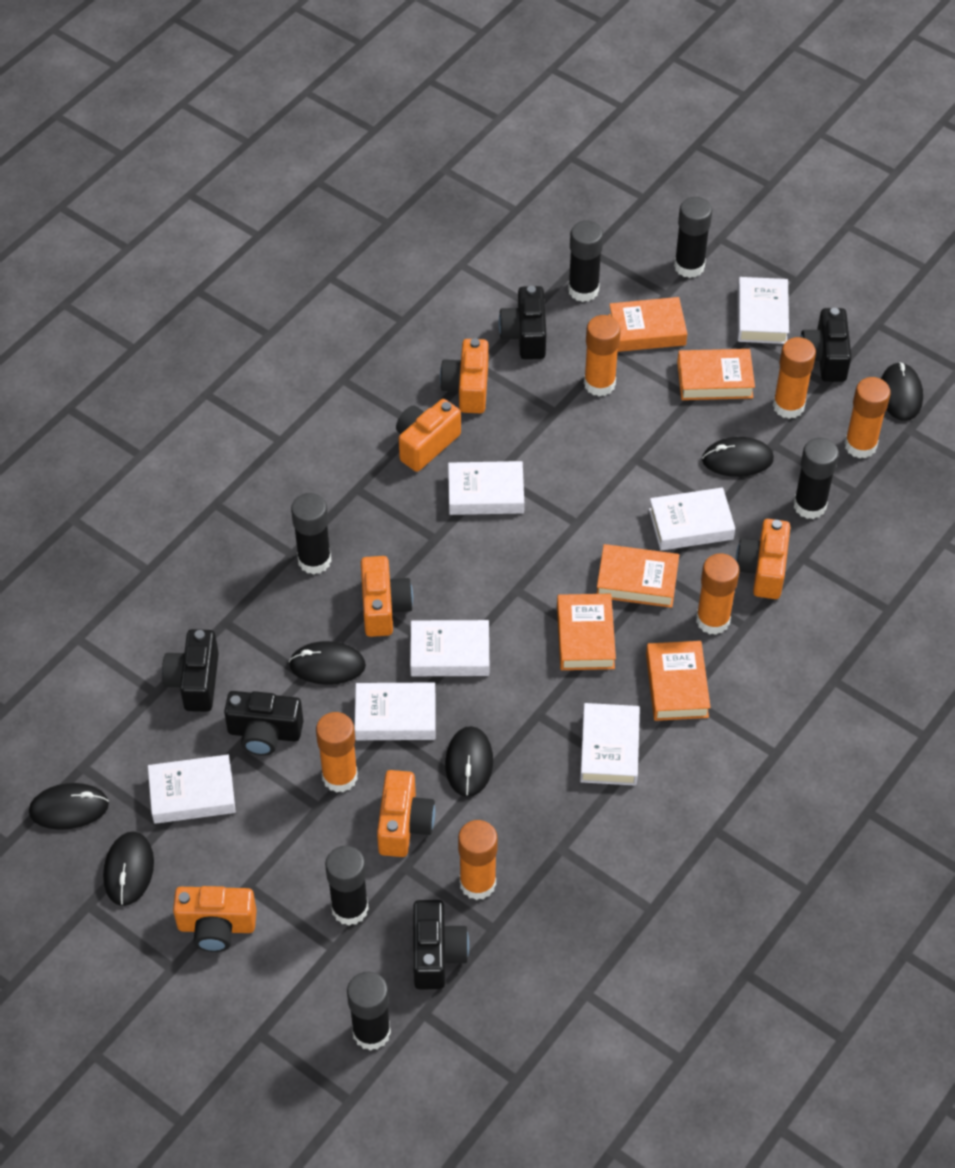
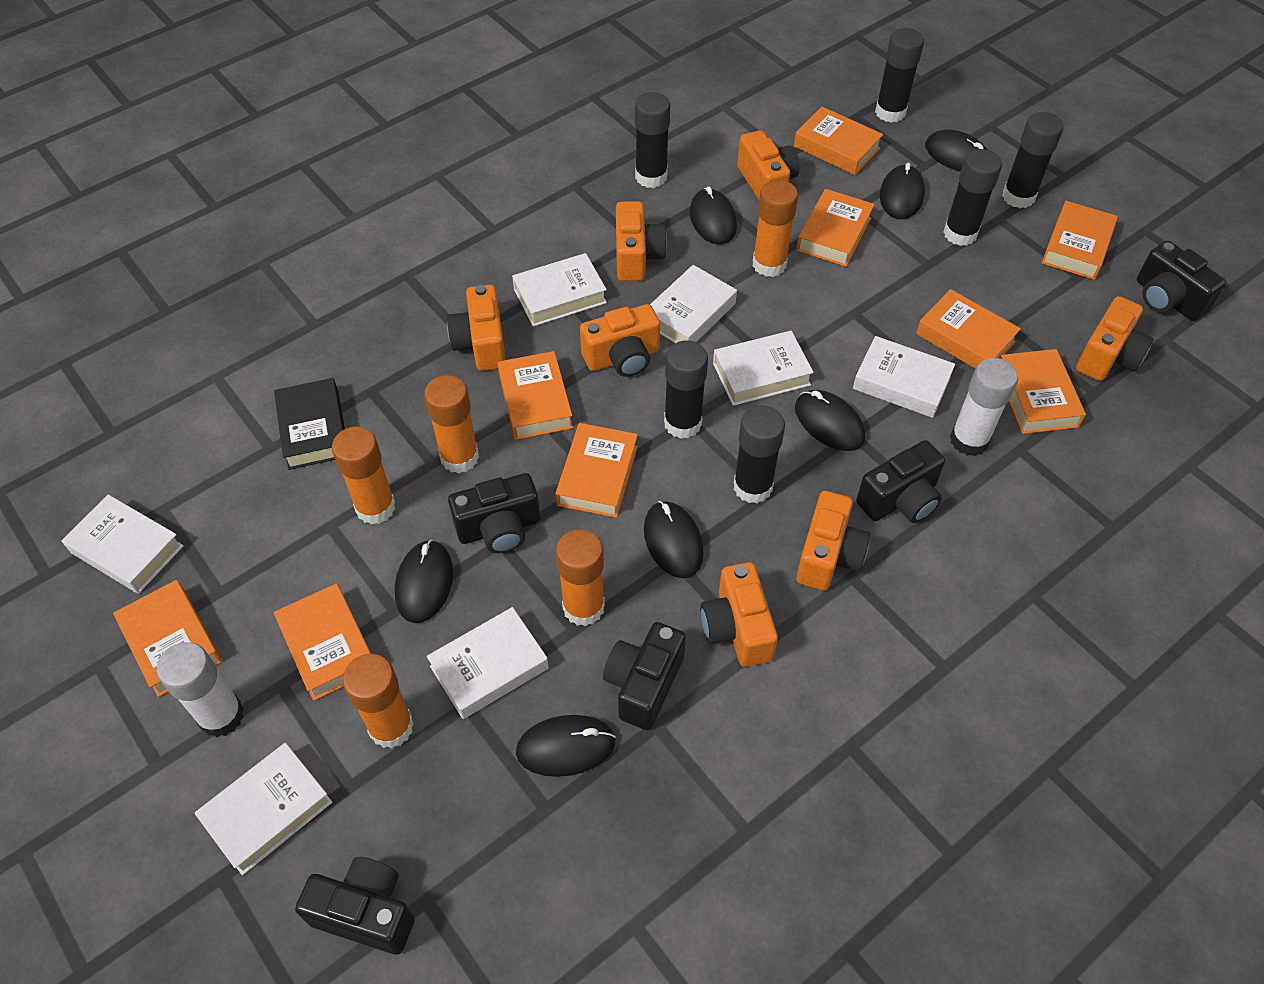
black book: none = 0 -> [274,378,345,470] = 1
black mouse: [29,783,109,830] [103,831,154,906] [289,641,366,685] [445,726,493,797] [702,437,774,477] [881,362,923,421] = 6 -> [395,540,453,623] [516,715,616,777] [644,501,704,578] [690,186,737,244] [795,390,865,451] [880,163,925,219] [925,130,987,172] = 7
orange book: [557,593,616,670] [597,544,679,608] [609,297,687,352] [646,641,711,721] [677,349,755,400] = 5 -> [113,580,222,697] [274,583,371,701] [497,351,573,440] [555,423,638,518] [794,107,883,175] [796,189,875,267] [916,289,1021,368] [1001,349,1086,434] [1042,201,1118,280] = 9
orange camera: [173,886,257,952] [361,556,413,637] [377,770,435,857] [396,399,461,472] [440,338,488,413] [735,519,790,599] = 6 -> [447,285,506,371] [580,304,660,377] [616,201,667,281] [700,562,778,667] [737,130,800,200] [796,491,870,591] [1076,296,1153,381] = 7
orange glue stick: [316,712,358,793] [458,820,498,900] [584,315,621,397] [696,553,740,635] [773,337,816,419] [844,377,891,458] = 6 -> [332,426,395,525] [343,654,414,748] [424,375,479,473] [556,529,605,626] [753,180,798,277] = 5
white glue stick: none = 0 -> [157,642,244,737] [950,358,1018,456] = 2

